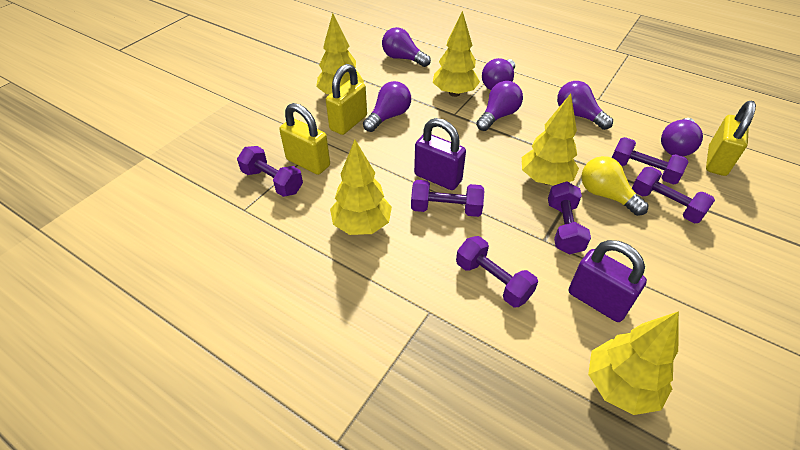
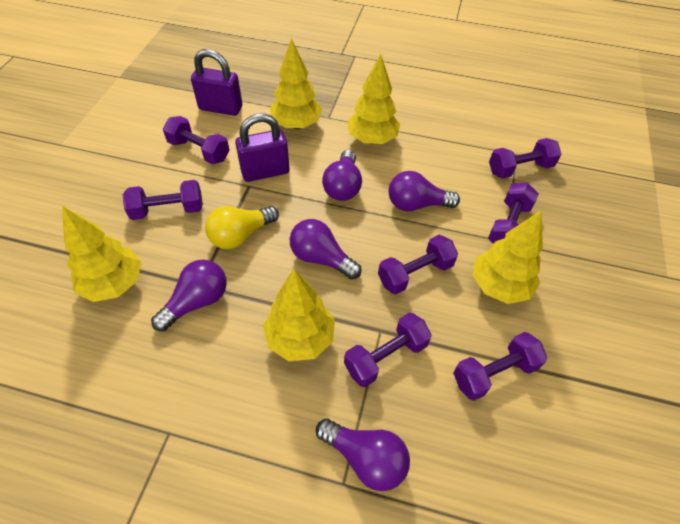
purple dumbbell: [237,146,303,197] [411,180,484,217] [456,236,538,307] [548,181,591,254] [612,137,688,185] [632,166,715,223] = 6 -> [122,180,203,220] [163,116,230,164] [344,313,432,387] [378,235,458,294] [453,332,547,401] [488,183,539,244] [489,138,562,179] = 7
purple light bulb: [363,81,411,132] [382,27,431,67] [476,81,523,131] [482,58,515,90] [557,81,613,130] [661,118,703,156] = 6 -> [151,260,227,331] [290,219,361,279] [316,418,410,491] [322,150,362,201] [389,171,460,211] = 5
yellow padlock: [279,103,330,175] [326,64,367,135] [706,101,756,176] = 3 -> none = 0

